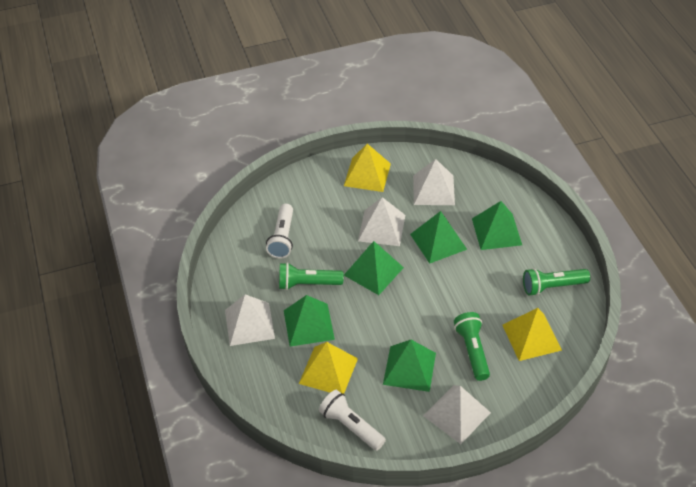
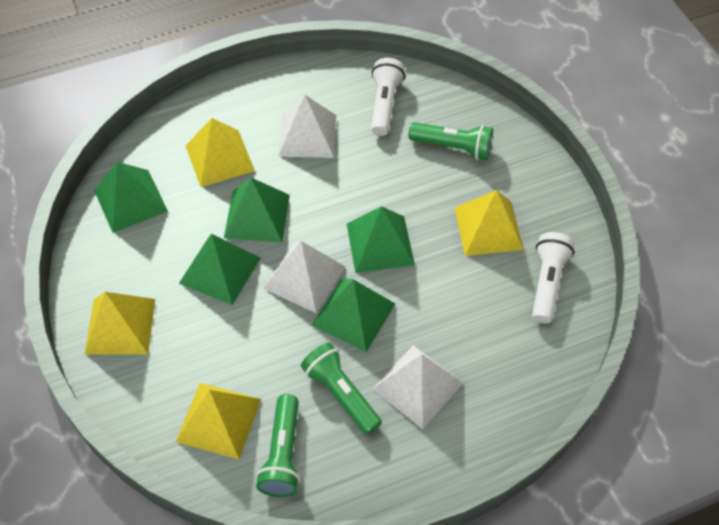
white pyramid: [225,294,275,346] [358,197,405,246] [413,159,455,205] [423,385,491,444] = 4 -> [263,241,345,313] [278,95,336,158] [372,345,463,429] = 3
yellow pyramid: [299,342,358,394] [344,144,391,192] [502,308,562,361] = 3 -> [84,292,155,355] [176,383,261,459] [186,118,255,187] [455,190,524,256] = 4

